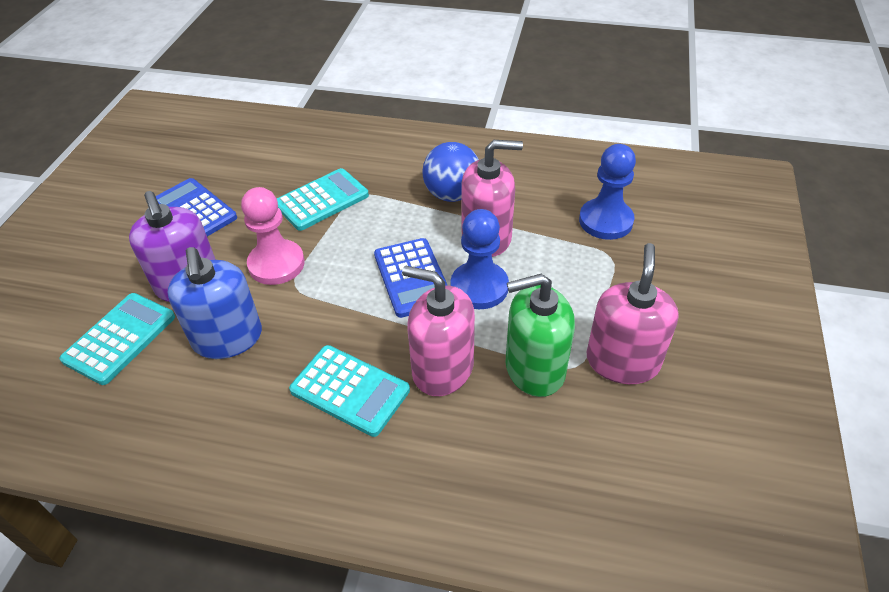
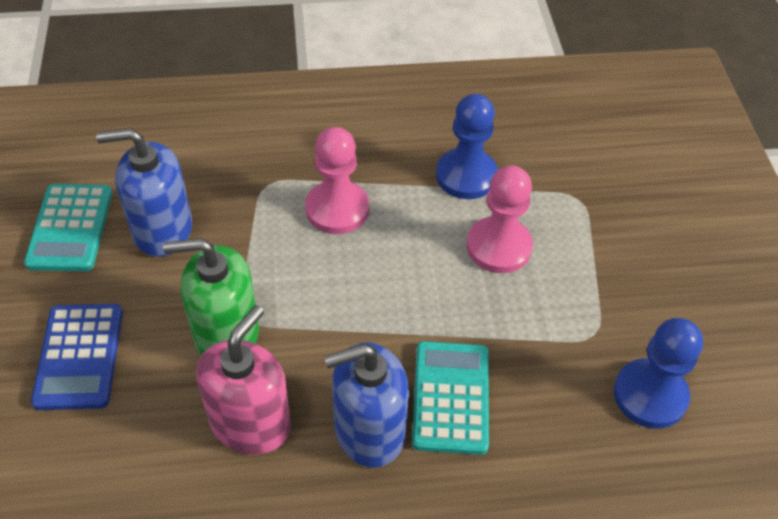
blue ball: [422,142,479,202] = 1 -> none = 0
blue calculator: [156,178,237,236] [374,238,448,318] = 2 -> [31,304,123,410] = 1
blue soap dispenser: [167,247,262,359] = 1 -> [96,129,192,257] [324,342,409,468] = 2
pink pawn: [241,187,305,285] = 1 -> [305,127,369,234] [467,166,533,273] = 2
pink soap dispenser: [402,265,475,396] [461,140,523,257] [587,243,679,384] = 3 -> [196,305,291,455] = 1
purple soap dispenser: [129,191,216,302] = 1 -> none = 0
turquoise calculator: [60,293,175,385] [277,168,369,231] [289,345,410,437] = 3 -> [24,184,112,271] [412,341,489,455] = 2

